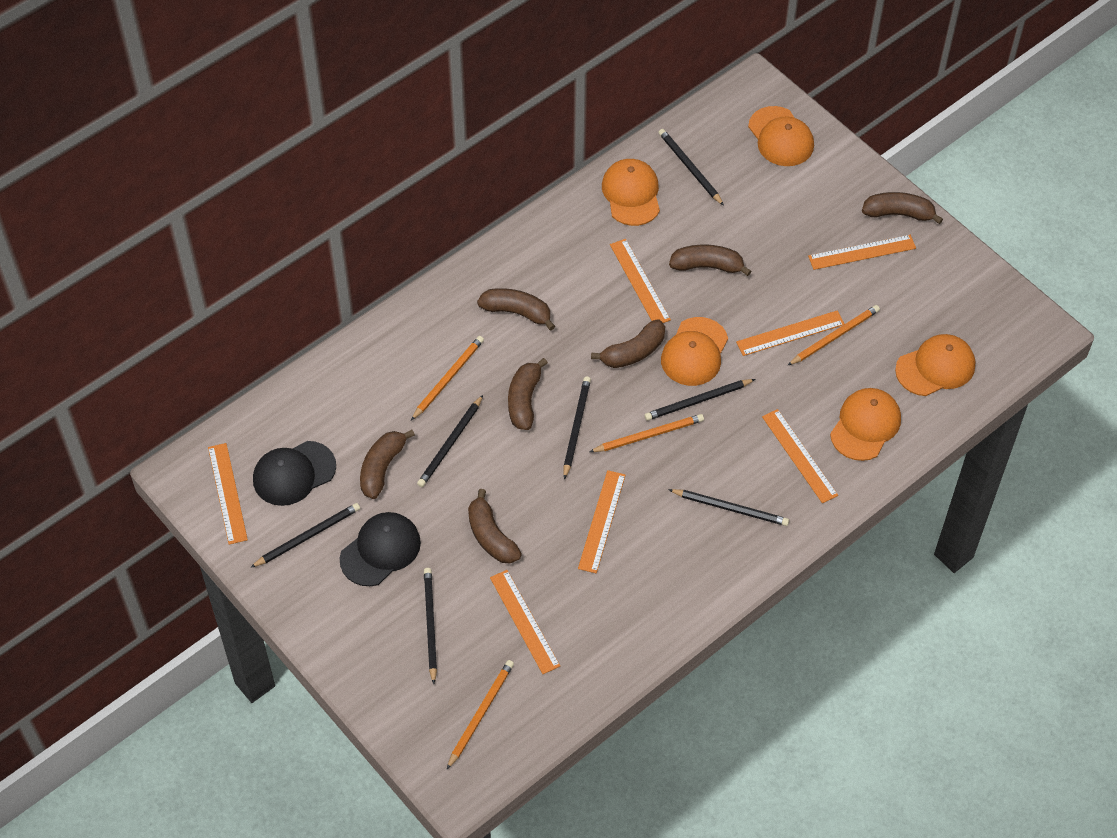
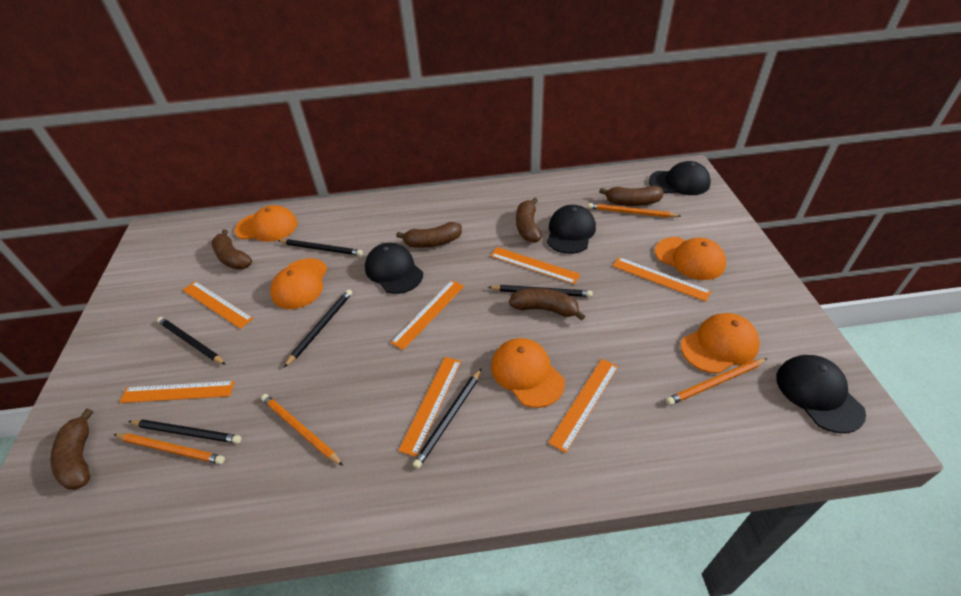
black cap: [253,441,336,506] [340,512,421,586] = 2 -> [365,243,423,294] [547,205,596,254] [649,161,711,195] [776,355,866,433] = 4
black pencil: [250,503,360,568] [417,395,483,487] [424,568,437,684] [564,376,591,480] [645,379,755,421] [659,129,724,206] [668,489,789,526] = 7 -> [128,419,241,444] [157,317,226,365] [278,239,363,256] [284,289,352,367] [413,368,482,469] [488,285,593,297] = 6
brown banana: [360,430,415,499] [468,489,522,563] [477,288,555,331] [508,358,548,430] [591,319,665,368] [669,245,751,276] [862,192,943,224] = 7 -> [50,409,94,490] [212,229,252,269] [396,222,462,248] [509,288,585,321] [516,197,541,243] [599,185,664,206] = 6

